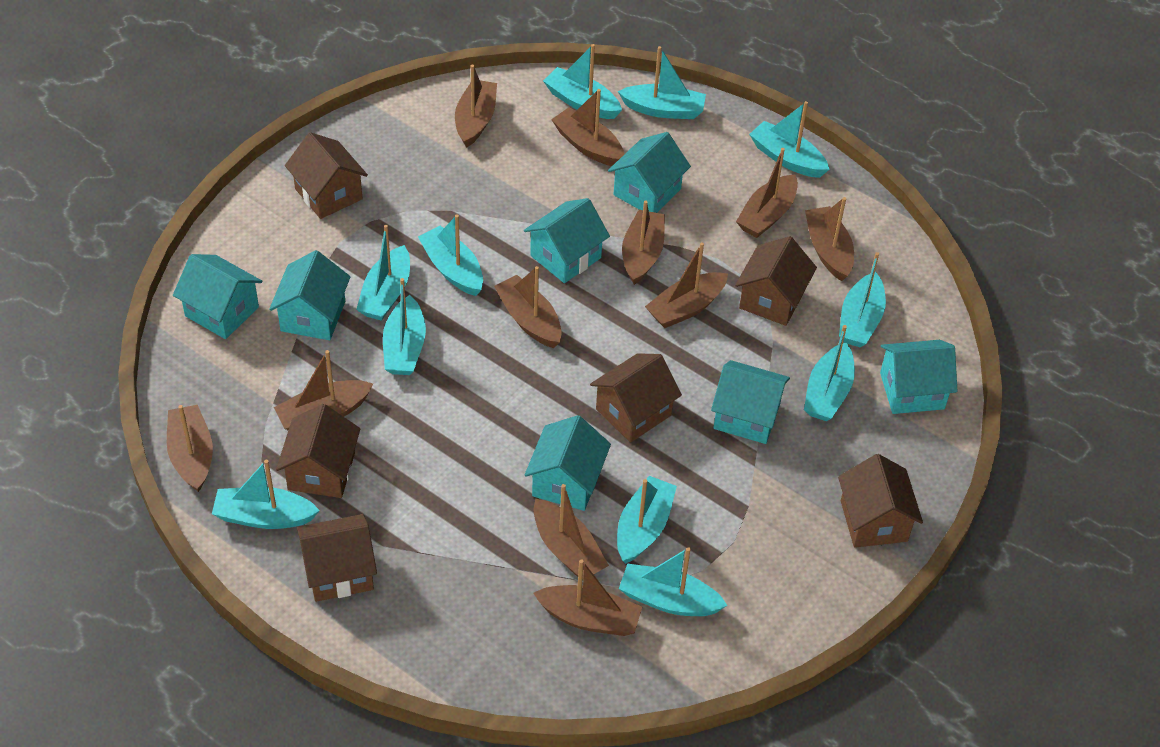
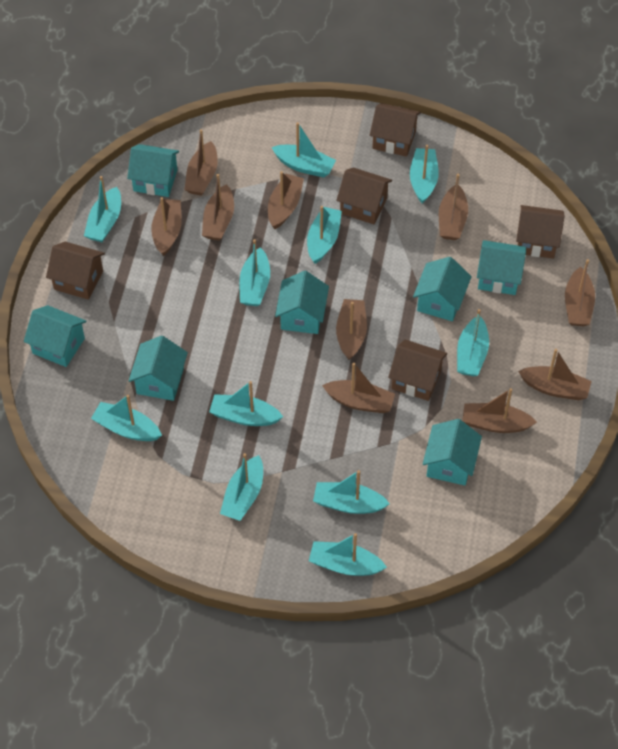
brown boat: [167,405,213,492] [274,350,373,430] [455,65,497,148] [494,266,562,348] [533,559,642,636] [534,484,609,581] [551,89,624,166] [622,200,665,285] [645,243,728,328] [736,148,798,238] [805,197,854,281] = 11 -> [151,197,182,256] [184,129,218,196] [202,174,234,241] [268,171,304,229] [322,363,395,413] [336,299,367,360] [439,174,468,240] [462,388,537,433] [518,349,592,400] [565,259,595,326] = 10
brown house: [276,404,360,498] [285,132,368,219] [297,514,377,602] [590,353,682,442] [735,236,817,326] [838,454,923,548] = 6 -> [46,242,105,300] [336,168,392,224] [370,103,421,157] [388,339,447,401] [516,205,565,259] = 5

